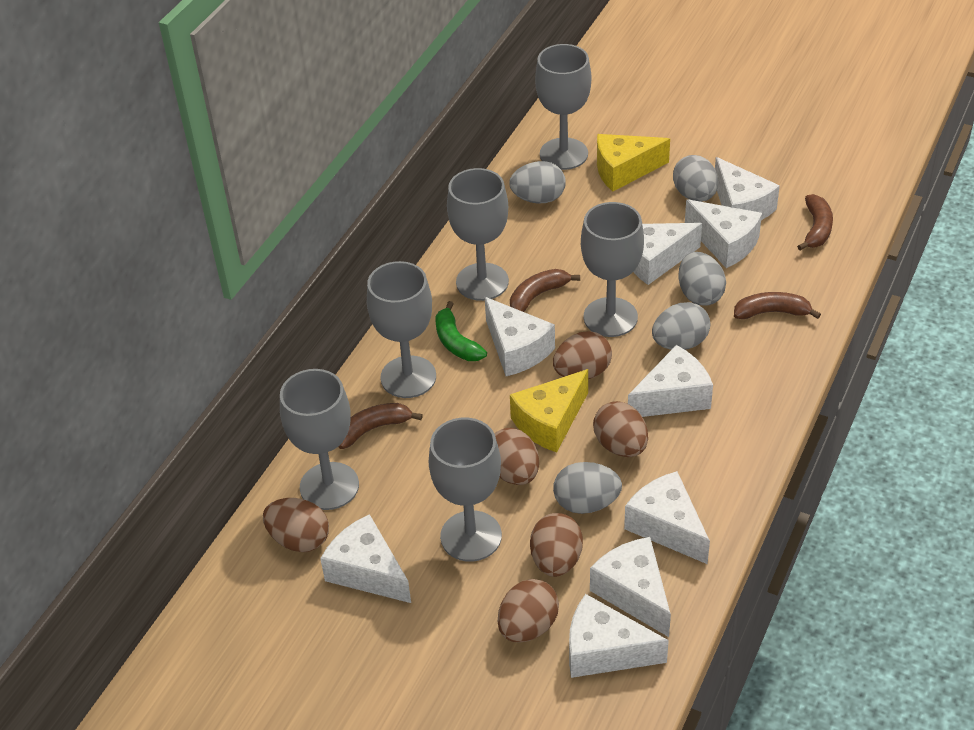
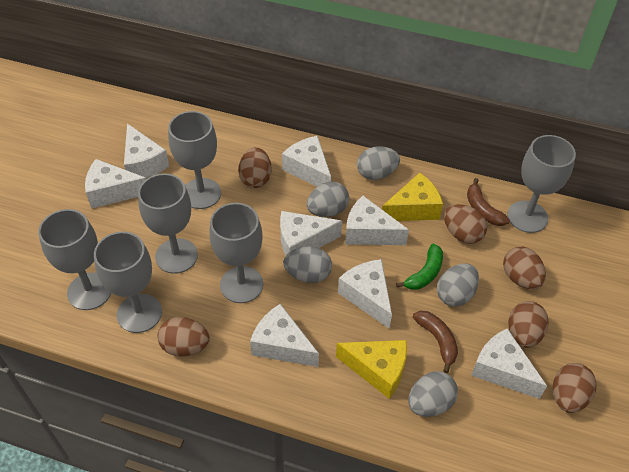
brown banana: [338,403,423,449] [510,269,580,312] [734,292,821,319] [797,194,833,251] = 4 -> [413,311,458,373] [467,178,510,226] = 2
white cheese: [320,514,411,603] [485,297,555,376] [569,594,669,678] [590,537,671,637] [624,471,710,564] [628,345,713,417] [633,223,702,285] [685,199,762,268] [715,157,780,220] = 9 -> [85,159,146,209] [124,124,169,178] [250,304,319,367] [280,211,342,256] [282,136,331,187] [338,259,392,329] [345,196,409,245] [471,328,547,399] = 8

